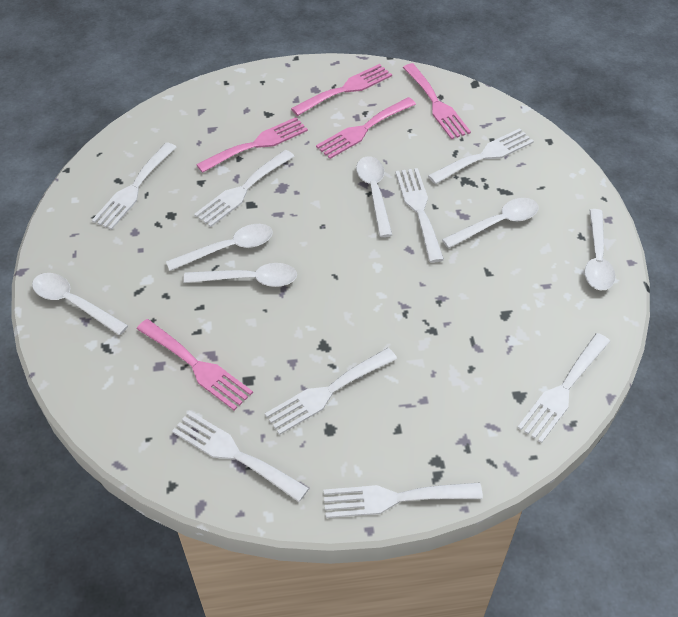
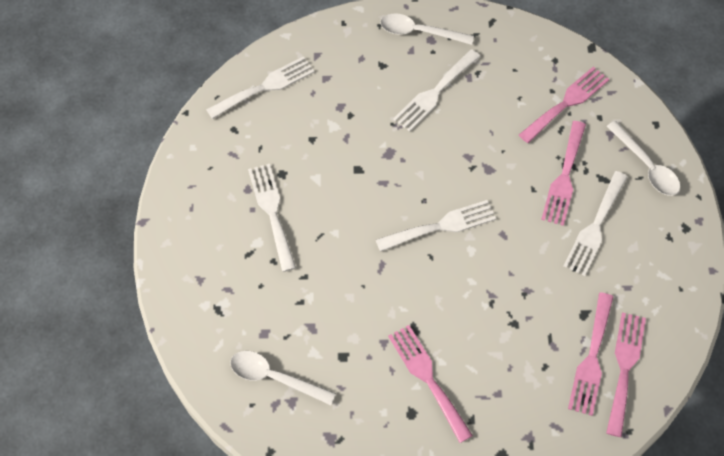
white fork: [92,142,177,230] [172,411,309,502] [194,150,295,227] [265,348,397,435] [323,482,483,518] [395,168,444,263] [428,128,534,184] [517,333,610,443] = 8 -> [206,56,314,119] [248,164,296,272] [376,200,496,252] [393,49,481,132] [564,171,628,276] = 5
white spoon: [32,273,128,335] [166,224,273,271] [183,263,297,287] [356,156,392,237] [442,198,538,248] [584,209,615,290] = 6 -> [230,351,336,405] [380,13,474,45] [606,121,680,196] = 3

